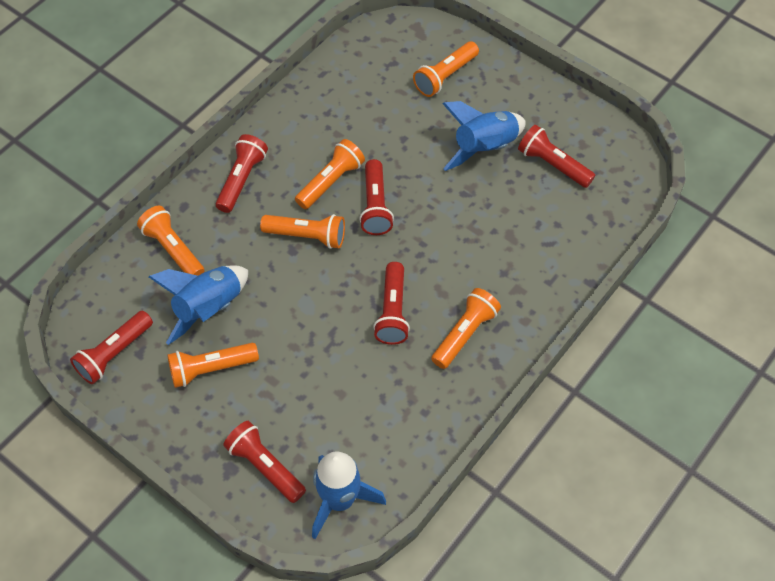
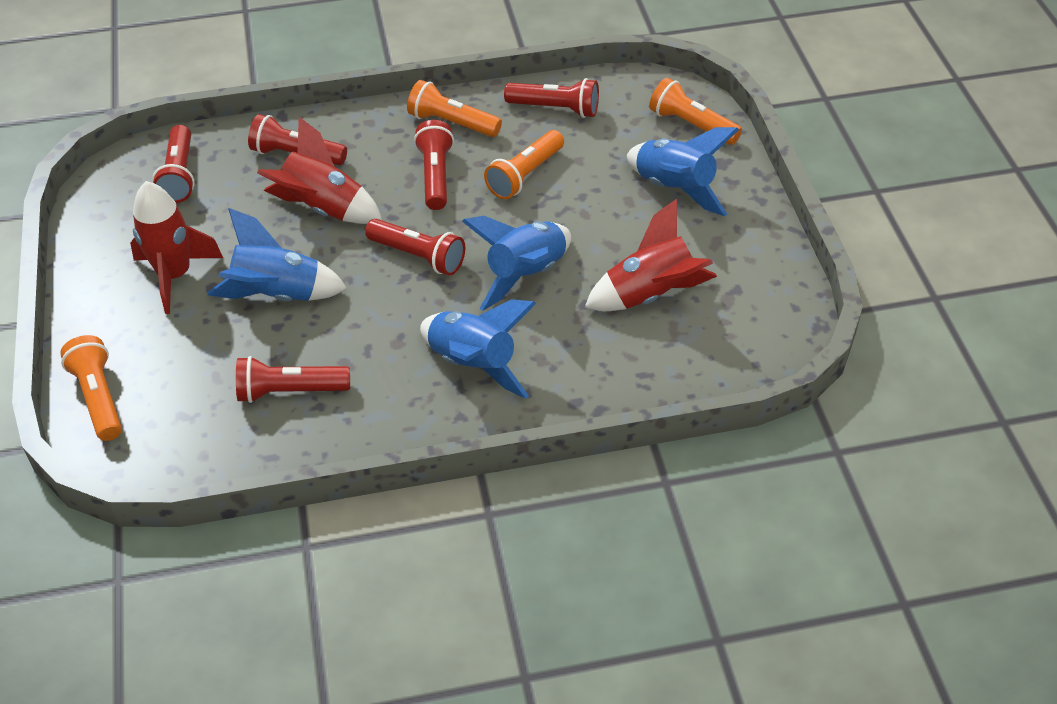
blue rocket: [149,265,248,345] [312,451,386,539] [442,101,526,171] = 3 -> [207,208,347,302] [420,299,536,399] [462,216,571,310] [627,127,739,216] = 4
orange flashlight: [137,206,205,276] [167,343,259,388] [260,214,345,249] [295,139,365,209] [413,41,479,97] [431,288,501,369] = 6 -> [60,335,122,441] [407,80,502,137] [484,130,564,199] [649,78,742,145] = 4
red rocket: none = 0 -> [130,181,223,314] [257,117,383,224] [585,199,717,311] = 3

